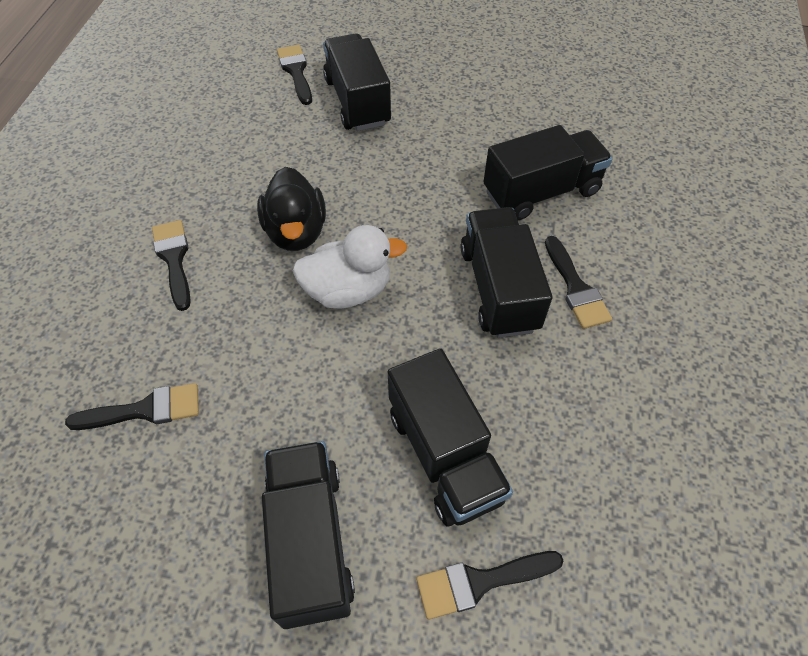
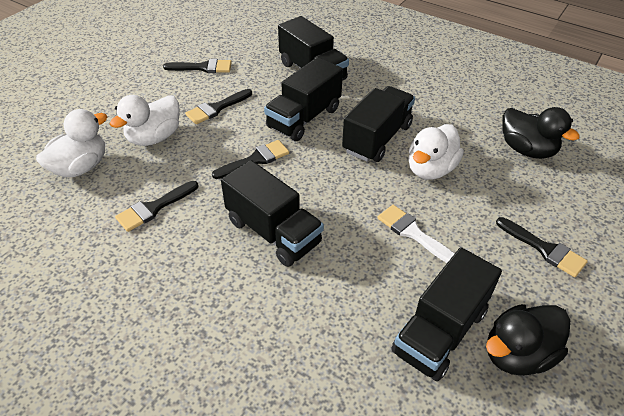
black duck: [257,167,326,251] = 1 -> [486,304,570,376] [502,107,580,159] = 2
white brush: none = 0 -> [378,205,455,263] = 1
white duck: [293,225,407,309] = 1 -> [36,109,107,177] [110,95,180,146] [408,124,464,180] = 3

